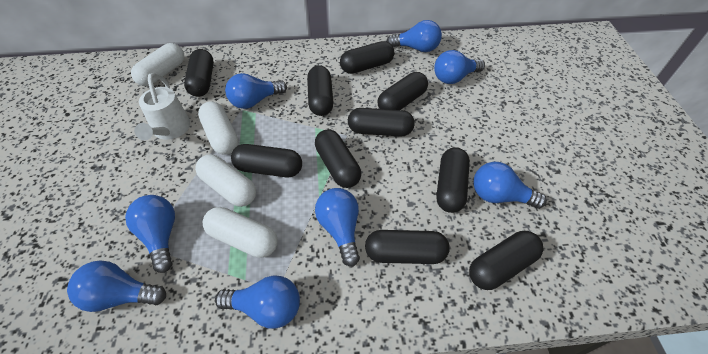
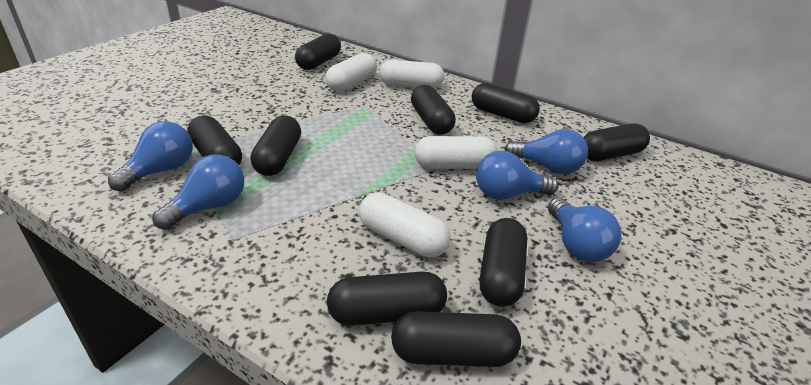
black capsule: [184,49,214,97] [231,144,302,177] [307,65,334,116] [315,129,361,188] [340,41,394,74] [348,108,415,137] [365,230,450,264] [378,72,428,110] [436,147,470,213] [469,231,543,290] = 10 -> [187,115,242,165] [251,116,301,176] [295,33,341,70] [327,271,447,326] [391,311,521,367] [411,85,456,134] [472,83,540,123] [479,218,528,307] [583,124,650,161] = 9
blue light bulb: [67,260,166,312] [125,195,175,273] [215,275,300,329] [225,73,287,109] [315,188,360,267] [386,20,442,52] [434,50,485,84] [473,162,547,209] = 8 -> [108,121,193,192] [152,154,244,230] [476,151,559,200] [504,129,588,174] [548,198,621,262] = 5
white watering can: [134,73,190,140] = 1 -> none = 0

